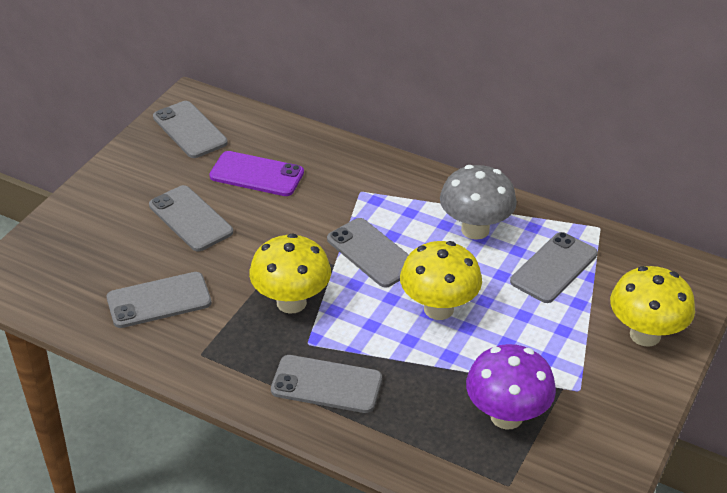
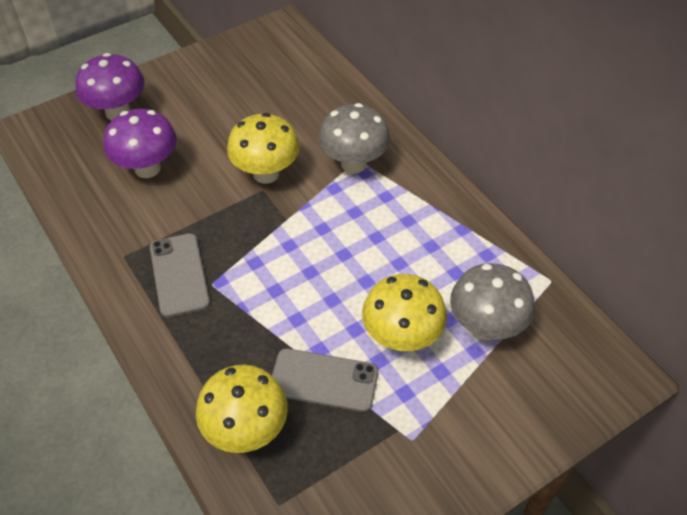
grey mushroom: [440,165,517,240] = 1 -> [318,103,390,173] [450,263,535,340] = 2
grey phone: [107,272,211,328] [149,185,233,251] [153,101,228,158] [271,355,382,413] [327,218,409,287] [510,232,598,303] = 6 -> [150,233,210,317] [272,348,379,412] = 2
purple mushroom: [466,344,556,430] = 1 -> [75,53,145,121] [104,109,177,178] = 2
purple phone: [209,151,304,196] = 1 -> none = 0

